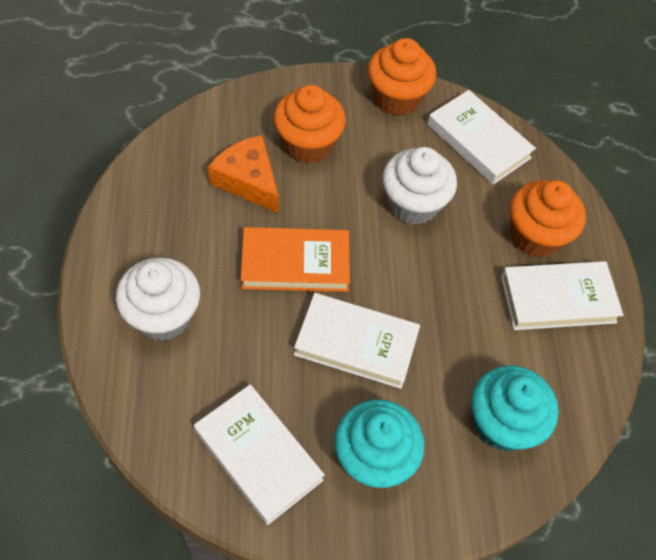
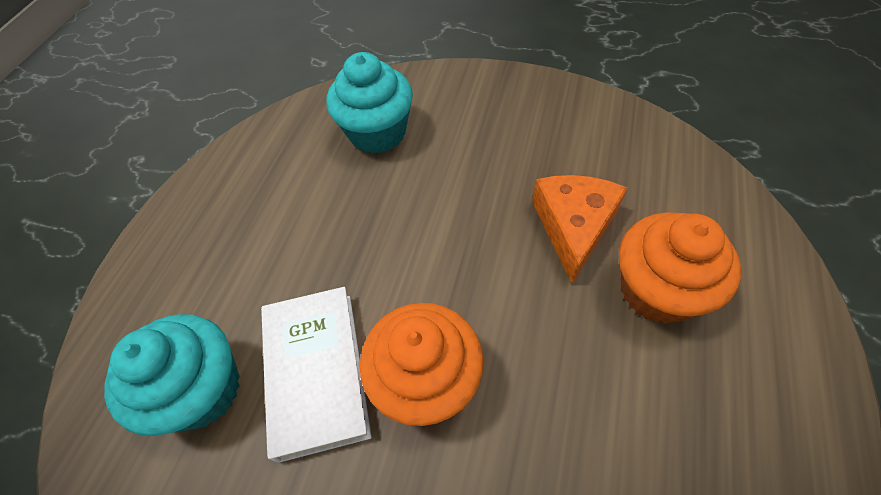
orange book: [241,227,350,292] = 1 -> none = 0
orange cupcake: [274,85,346,163] [368,38,436,116] [510,180,586,257] = 3 -> [360,303,484,426] [619,212,741,324] = 2
white book: [194,384,325,525] [294,293,420,389] [427,90,536,185] [501,261,623,330] = 4 -> [261,287,372,463] = 1
white cupcake: [116,257,200,341] [383,147,457,225] = 2 -> none = 0

